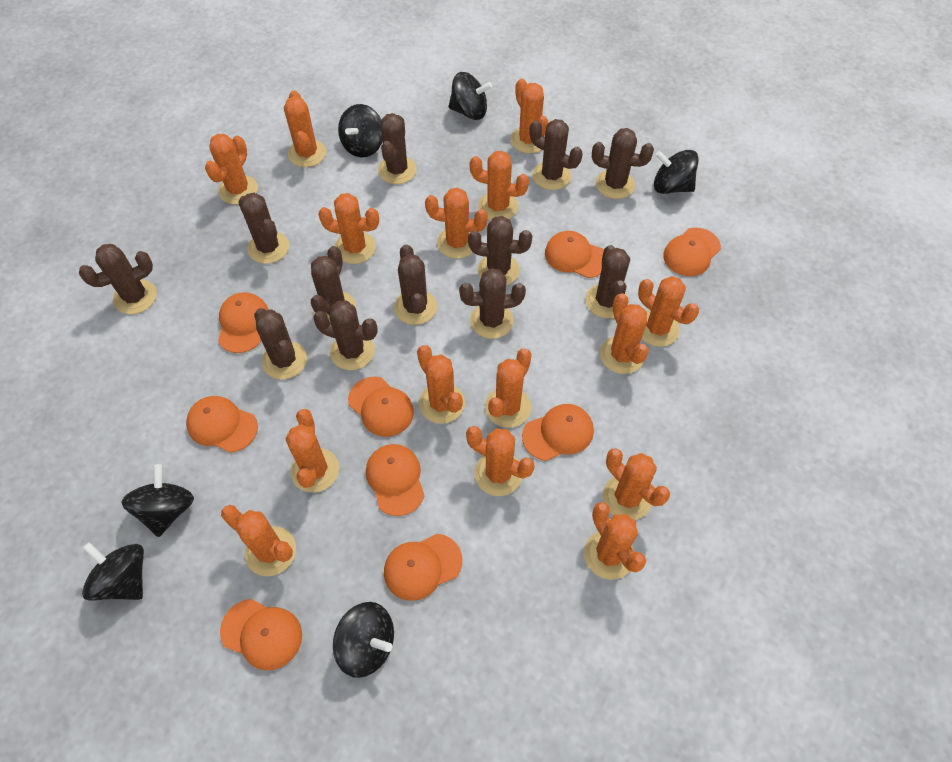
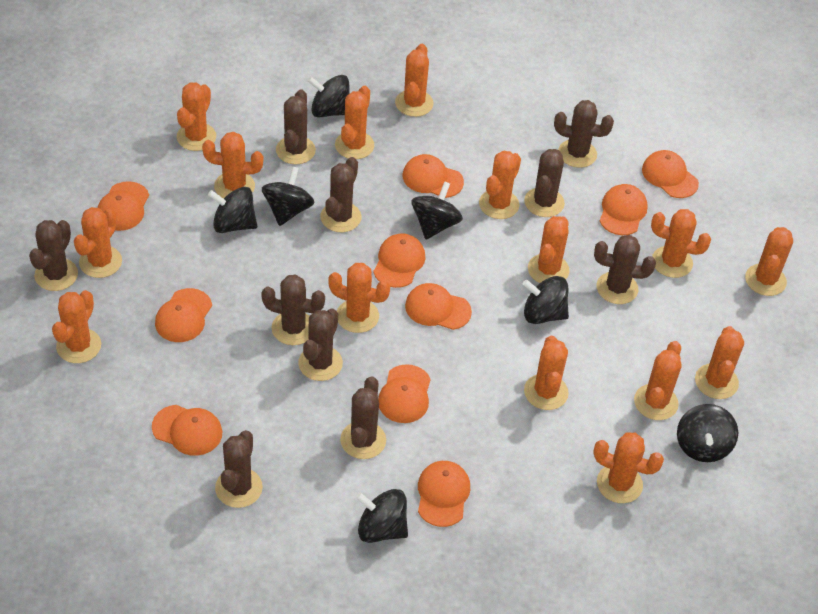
black spinning top: [82,542,144,601] [121,464,194,537] [333,602,394,678] [338,104,383,157] [448,72,492,120] [654,150,699,194] = 6 -> [208,187,257,233] [262,167,314,226] [308,75,350,117] [356,489,408,543] [411,181,463,240] [523,276,569,324] [677,404,738,462] = 7
brown cactus: [79,244,157,314] [238,193,289,264] [254,308,307,379] [311,246,356,321] [313,300,378,370] [378,113,417,184] [394,244,437,325] [459,268,526,339] [468,216,532,286] [530,119,583,190] [585,245,630,319] [592,128,654,199] = 12 -> [29,220,78,291] [215,430,263,508] [261,274,325,345] [276,89,316,164] [298,308,343,381] [320,157,361,232] [340,376,386,459] [524,149,565,217] [554,100,614,168] [594,235,656,304] = 10
orange cap: [186,396,258,453] [218,292,269,353] [220,599,302,670] [348,377,414,437] [366,444,425,516] [384,534,462,601] [522,404,594,461] [545,231,604,278] [663,228,721,276] = 9 -> [98,181,149,231] [152,405,222,456] [155,288,212,342] [373,234,426,288] [378,364,431,423] [403,154,464,198] [405,283,472,330] [418,461,470,527] [600,184,648,235] [642,150,699,198] = 10

